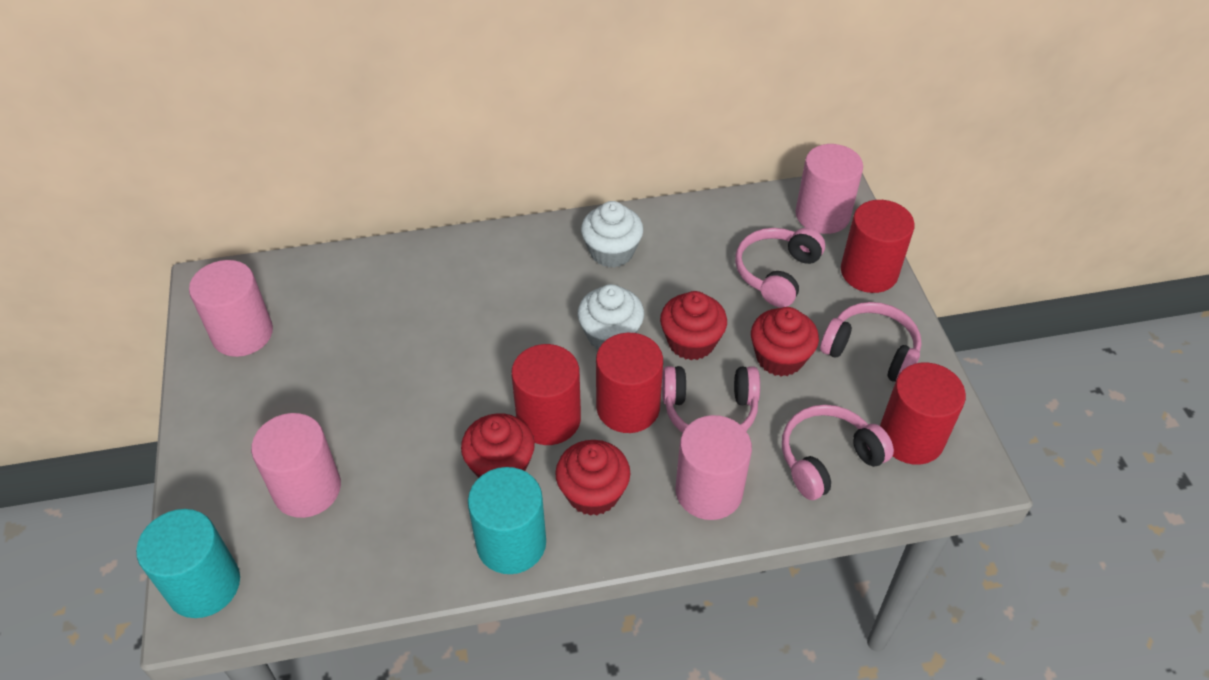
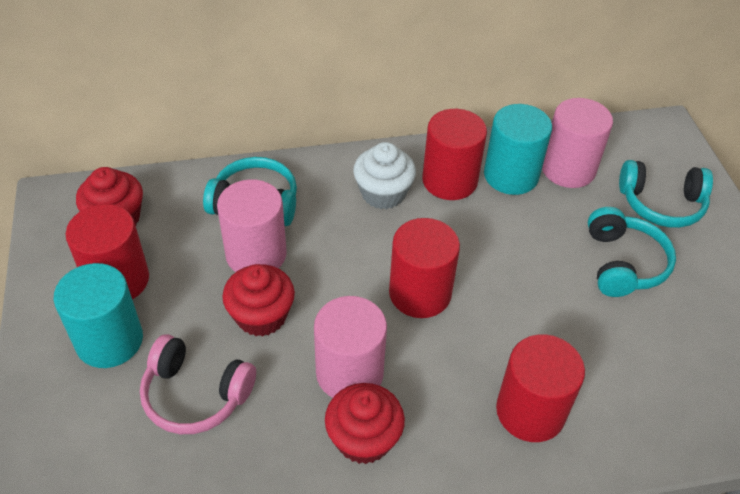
pink cylinder: [189,260,273,357] [251,413,341,518] [675,415,752,520] [795,144,863,234] = 4 -> [217,179,287,272] [314,296,387,398] [542,98,613,188] = 3
pink headphones: [662,366,760,433] [735,228,825,308] [782,405,894,500] [820,302,921,382] = 4 -> [140,334,256,434] = 1
red cupcake: [461,413,535,478] [555,440,631,516] [660,291,727,360] [751,307,819,377] = 4 -> [76,167,143,226] [222,264,295,337] [325,383,405,464] = 3
turquoise headphones: none = 0 -> [203,157,297,226] [588,207,676,297] [619,160,713,228] = 3
white cupcake: [578,284,644,349] [581,201,643,268] = 2 -> [353,142,416,209] = 1

